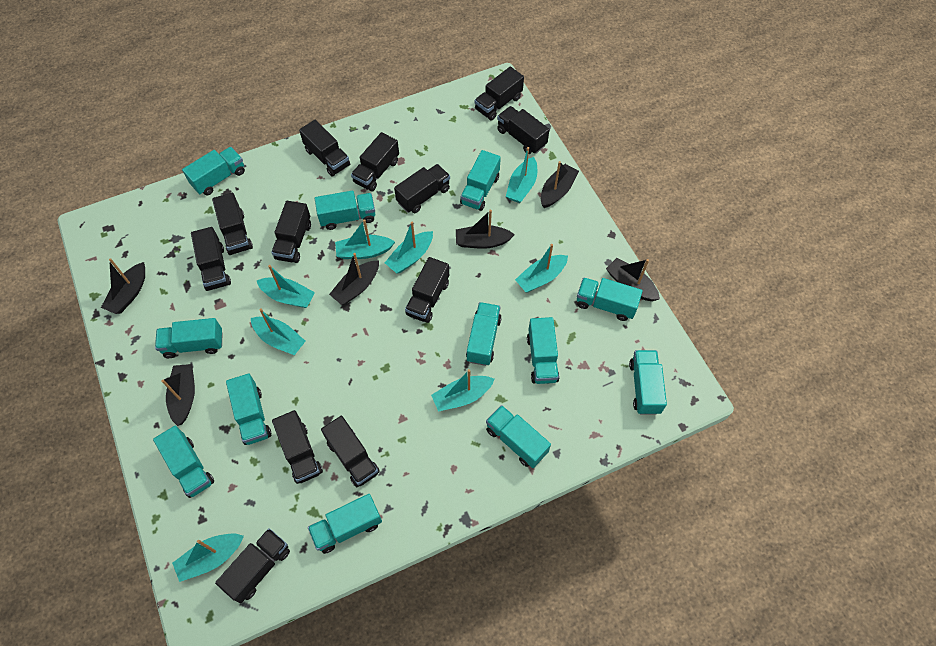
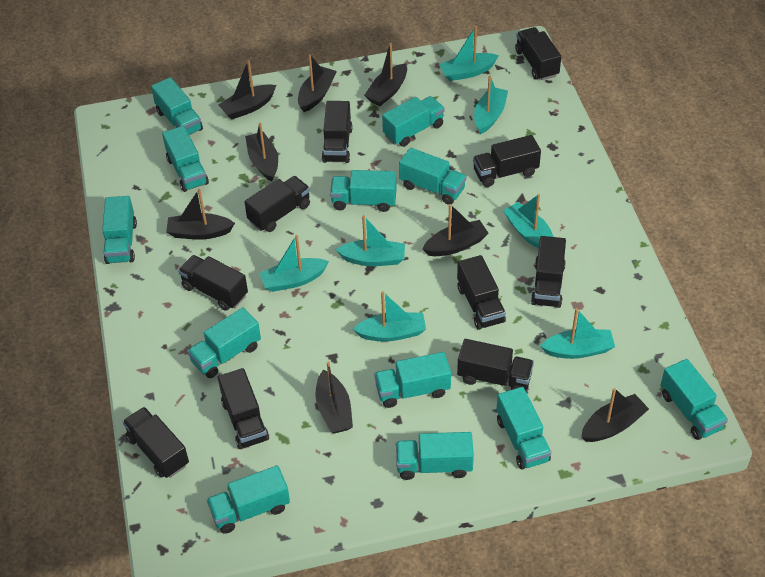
black boat: [101,258,145,314] [161,364,195,426] [329,253,379,305] [456,210,515,249] [541,161,579,208] [606,258,660,301] = 6 -> [166,189,235,240] [218,60,276,119] [245,123,278,181] [298,55,337,112] [316,362,353,434] [364,43,407,106] [423,204,489,256] [581,388,649,442] = 8
black truck: [191,227,231,291] [212,193,253,255] [215,528,290,603] [271,201,311,263] [272,410,323,484] [299,120,350,177] [321,416,380,487] [351,132,399,192] [394,164,450,213] [405,257,449,323] [474,67,524,120] [497,106,550,154] = 12 -> [123,407,189,478] [178,255,248,311] [218,368,269,449] [244,176,310,232] [322,101,353,163] [457,255,506,330] [457,339,534,390] [473,135,541,187] [515,27,561,80] [531,236,566,308] = 10
turquoise boat: [172,534,244,582] [251,308,306,355] [257,265,315,308] [335,219,395,259] [385,222,433,274] [431,369,495,412] [506,147,537,203] [515,244,568,293] = 8 -> [259,235,329,292] [336,215,405,266] [353,291,426,342] [439,26,499,81] [474,76,508,134] [503,194,554,249] [541,308,615,359] = 7

